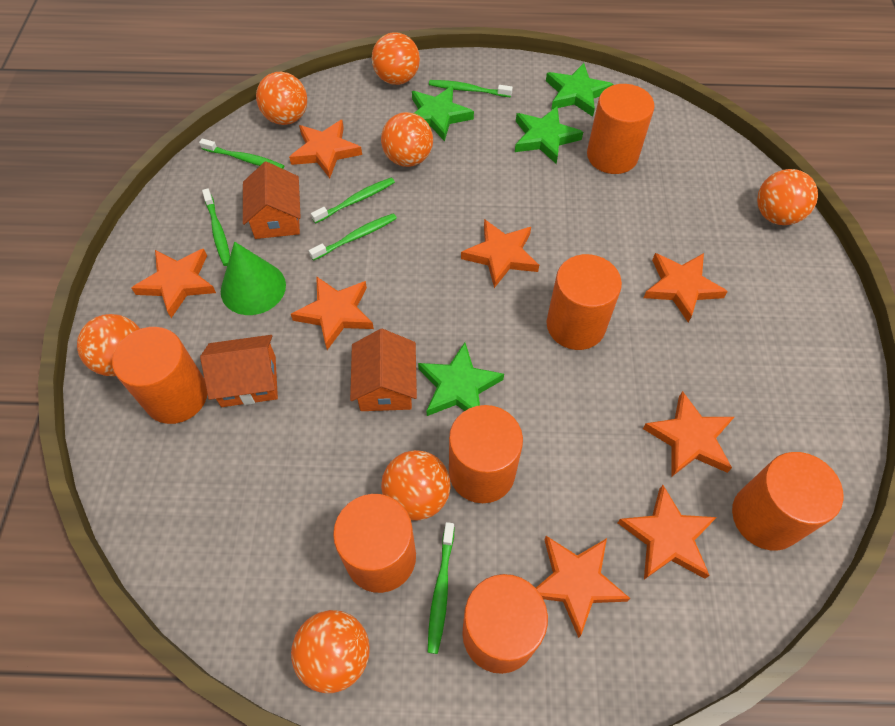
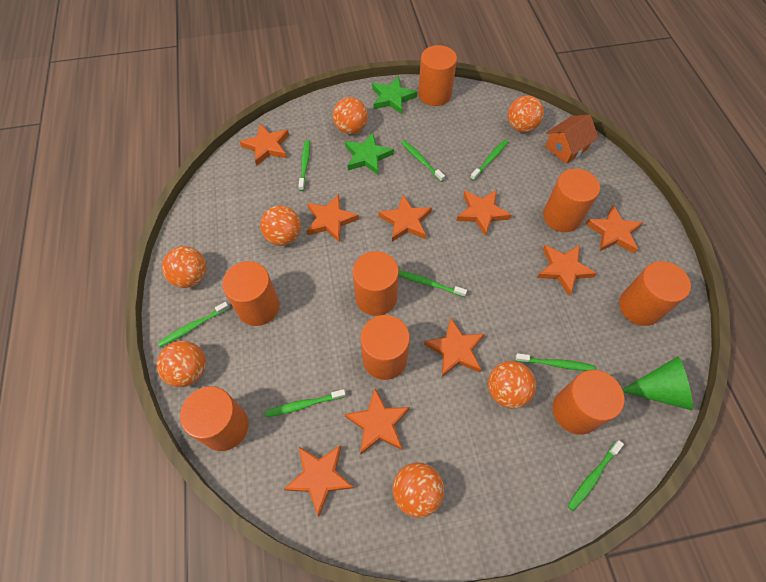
green star: [412,86,474,142] [418,343,504,416] [515,106,583,164] [546,63,613,117] = 4 -> [345,133,394,175] [372,76,417,115] = 2
green toothbrush: [199,138,284,169] [202,188,230,266] [309,213,397,261] [311,177,395,224] [428,522,455,654] [429,80,513,97] = 6 -> [158,302,230,347] [265,389,346,417] [298,140,310,191] [399,270,467,297] [401,140,445,182] [470,140,508,181] [515,353,595,371] [568,440,624,511] = 8
orange cylinder: [112,327,207,424] [333,494,416,593] [449,405,523,503] [462,574,548,674] [546,254,622,350] [587,84,655,174] [732,452,843,551] = 7 -> [180,386,249,451] [222,261,280,326] [353,251,399,316] [361,315,410,380] [418,45,457,106] [543,169,600,232] [553,370,625,435] [619,261,691,326] = 8
orange house: [200,335,278,407] [243,161,301,239] [350,329,417,411] = 3 -> [545,114,599,164] = 1
orange star: [131,249,216,318] [289,120,362,178] [291,276,374,350] [461,219,539,288] [536,536,631,638] [618,485,717,579] [643,391,734,477] [644,253,728,322] = 8 -> [240,124,289,166] [283,445,354,516] [307,194,359,243] [344,388,410,454] [378,195,432,242] [424,318,485,377] [456,190,511,237] [537,245,597,295] [585,205,643,253] = 9

